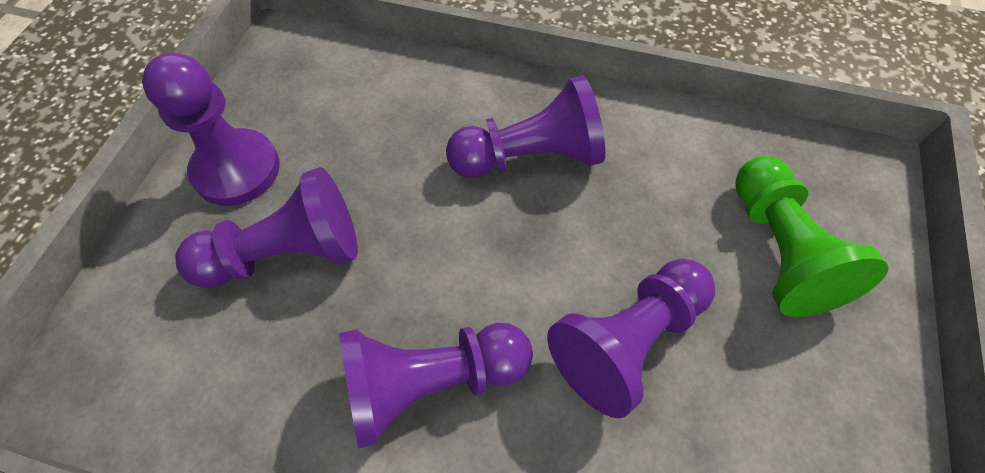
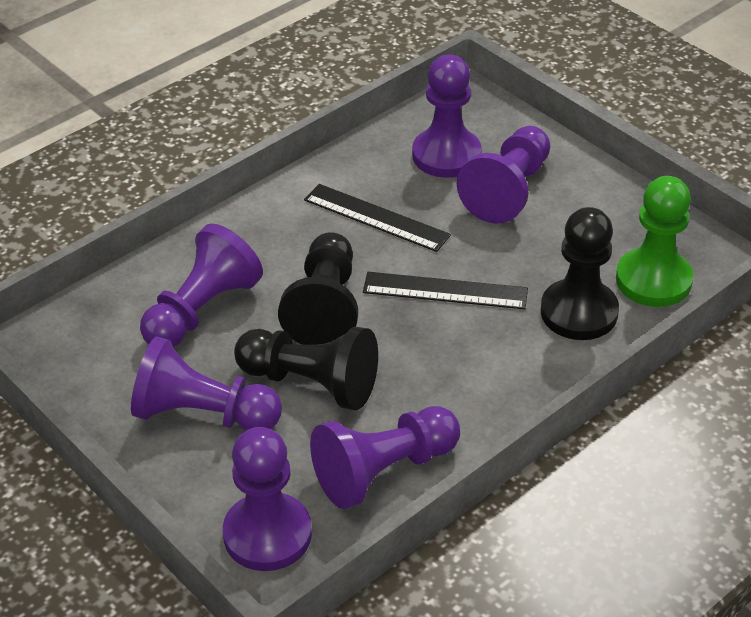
black pawn: none = 0 -> [234,327,378,410] [278,232,358,345] [541,207,619,340] = 3
black ruler: none = 0 -> [304,184,451,252] [363,272,528,309] = 2
purple pawn: [142,53,280,206] [175,167,358,288] [339,323,533,448] [446,75,605,178] [547,259,715,418] = 5 -> [131,336,282,430] [140,224,263,347] [223,427,312,571] [310,406,460,509] [412,55,482,178] [457,126,550,224] = 6

